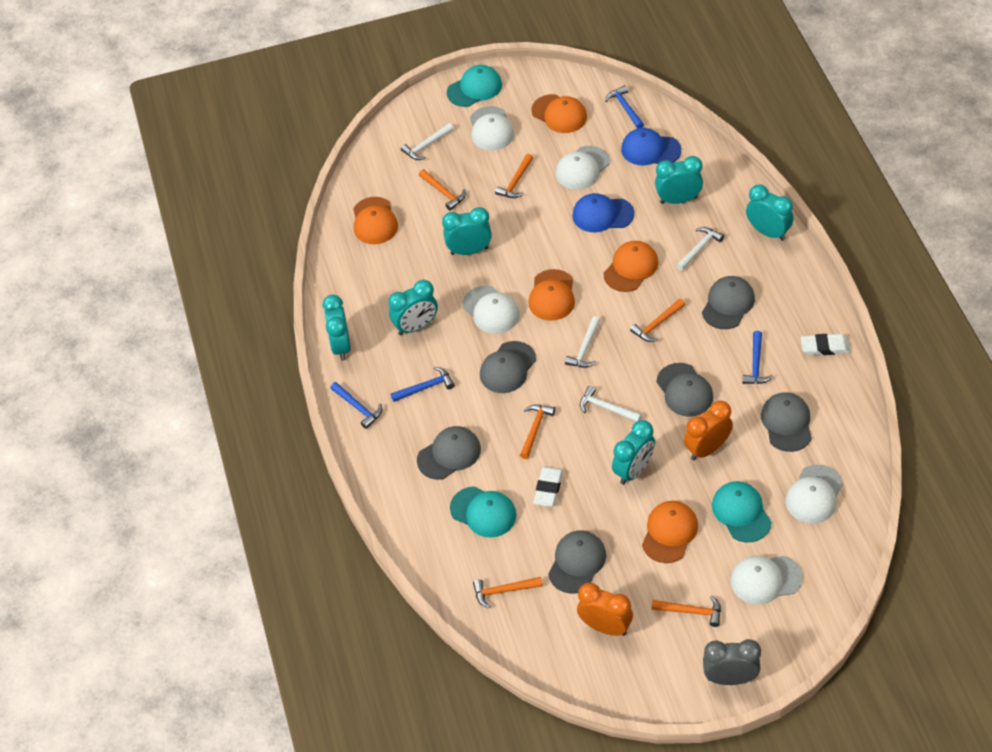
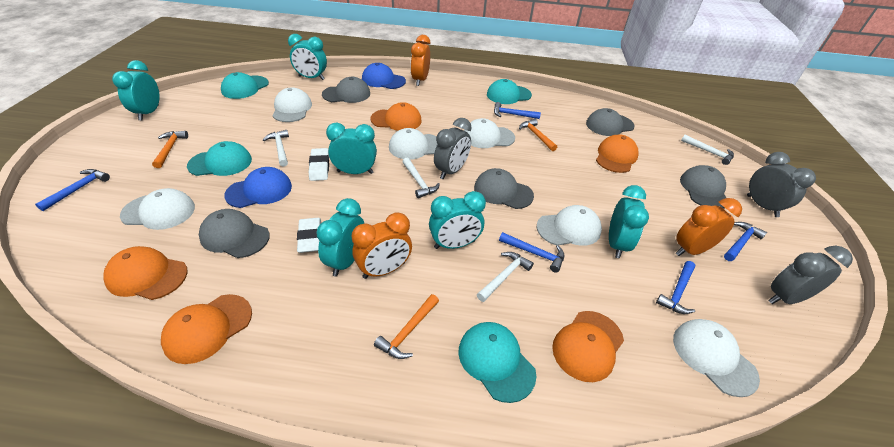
blue hammer: [330,382,382,429] [391,367,455,402] [605,85,644,129] [742,331,773,384] = 4 -> [35,169,110,211] [494,102,541,119] [499,232,564,273] [656,261,695,314] [724,222,767,261] = 5
grey cap: [417,426,481,480] [480,341,536,393] [548,530,606,594] [657,363,713,417] [702,276,755,329] [761,392,812,452] = 6 -> [199,209,270,258] [322,77,370,103] [474,168,534,209] [586,108,635,136] [680,165,726,209] = 5
grey clock: [703,639,761,685] = 1 -> [434,118,472,179] [747,152,816,217] [768,246,853,304] = 3
orange clock: [577,583,633,636] [684,400,733,460] = 2 -> [352,213,412,279] [410,35,430,86] [676,198,742,256] = 3
orange hammer: [419,169,466,211] [473,577,543,608] [495,154,533,198] [520,405,555,459] [630,299,685,342] [652,595,721,627] = 6 -> [152,131,188,168] [374,294,439,359] [519,119,557,151] = 3
turquoise cap: [447,65,502,107] [450,486,516,538] [712,481,772,542] = 3 -> [187,141,252,176] [221,72,269,99] [458,322,536,403] [487,79,532,104] = 4
white cap: [463,286,520,334] [470,106,514,151] [556,146,609,190] [730,556,802,605] [786,465,843,523] = 5 -> [120,188,195,230] [273,87,312,122] [389,128,437,159] [464,118,515,148] [537,205,602,246] [673,319,760,397] = 6

